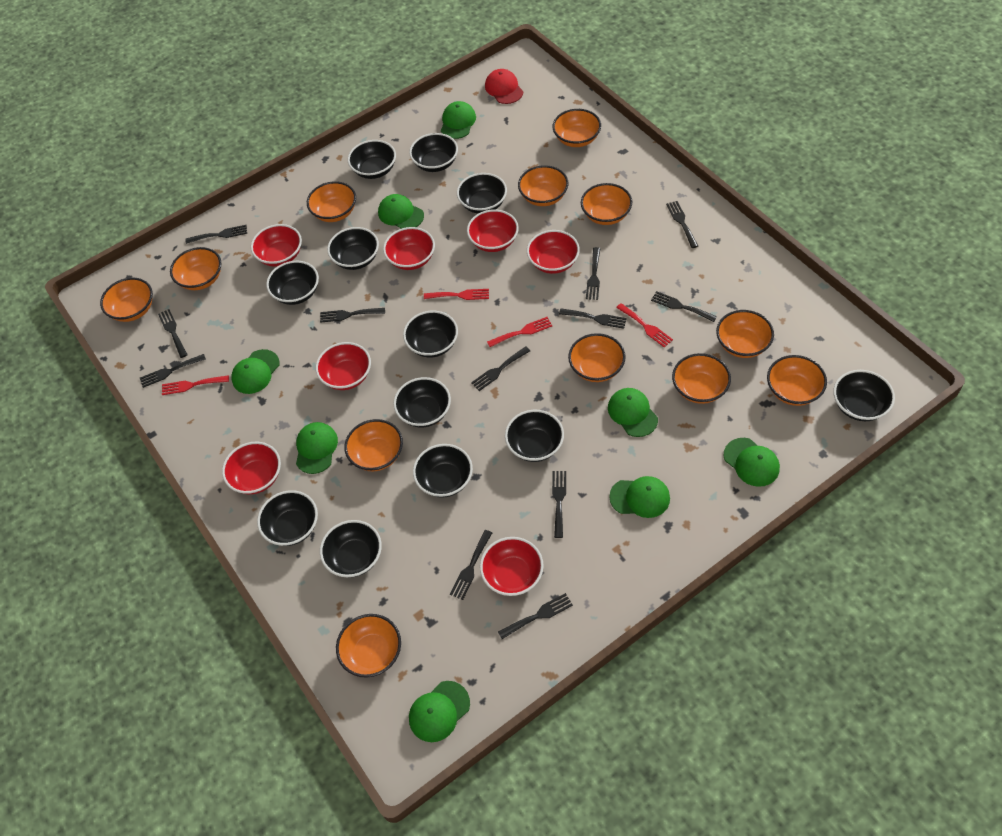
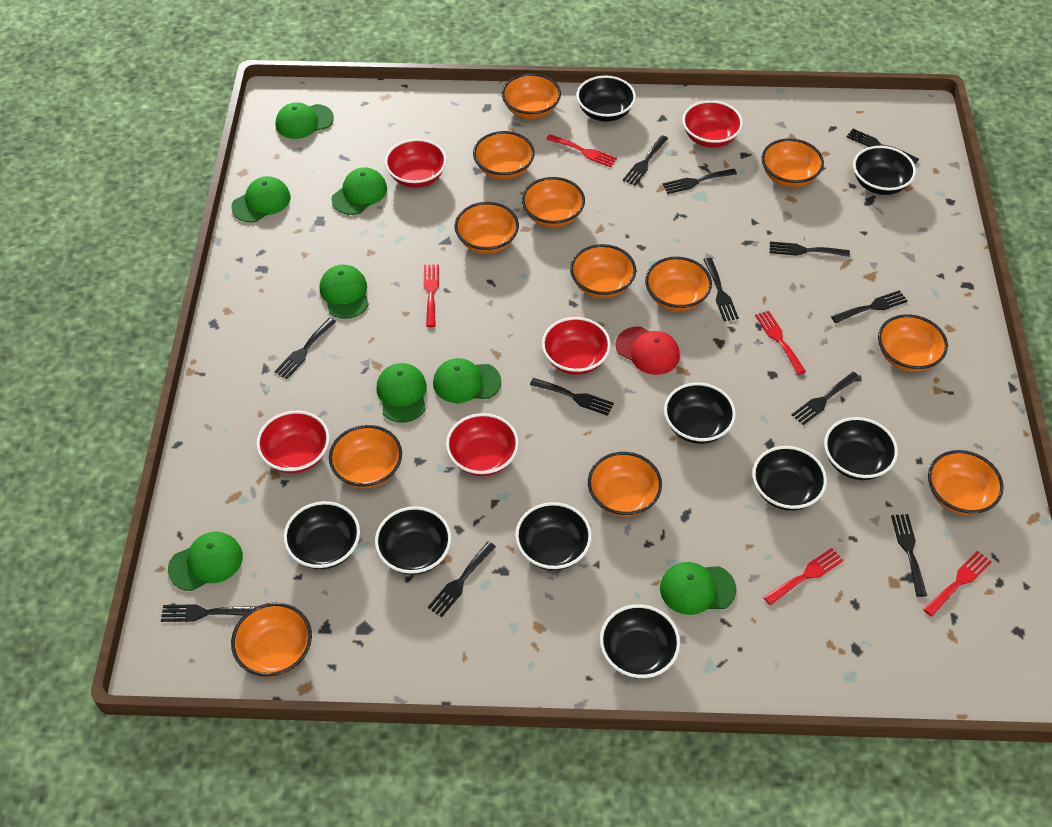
black bowl: [257,490,318,546] [266,261,319,305] [320,520,382,578] [327,227,379,270] [348,140,396,179] [393,377,451,428] [403,311,458,358] [409,133,458,172] [413,444,473,498] [457,173,507,214] [505,410,564,462] [833,370,895,421] = 12 -> [284,501,360,569] [375,506,451,575] [515,502,592,570] [576,76,636,122] [600,604,680,679] [664,383,736,444] [752,446,827,511] [824,417,898,480] [853,146,916,195] = 9
red bowl: [222,442,281,494] [251,224,302,267] [316,342,371,390] [383,227,435,270] [467,209,519,252] [480,537,544,596] [527,230,580,274] = 7 -> [256,411,330,473] [385,139,447,188] [446,413,519,476] [542,317,611,375] [682,100,743,148] = 5
red fork: [162,375,229,395] [424,289,489,300] [487,317,552,347] [616,303,673,347] = 4 -> [424,264,439,327] [546,134,617,167] [755,311,806,375] [763,548,844,605] [923,551,992,617] = 5

